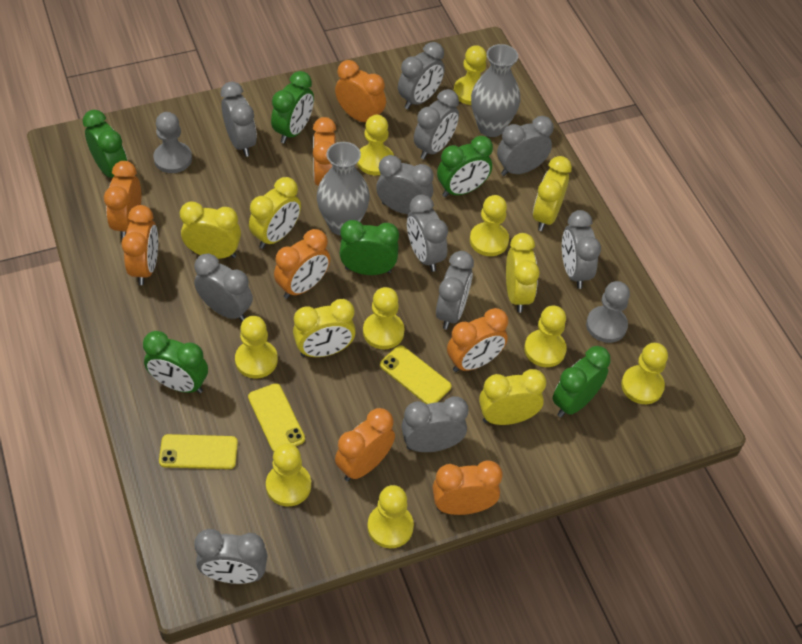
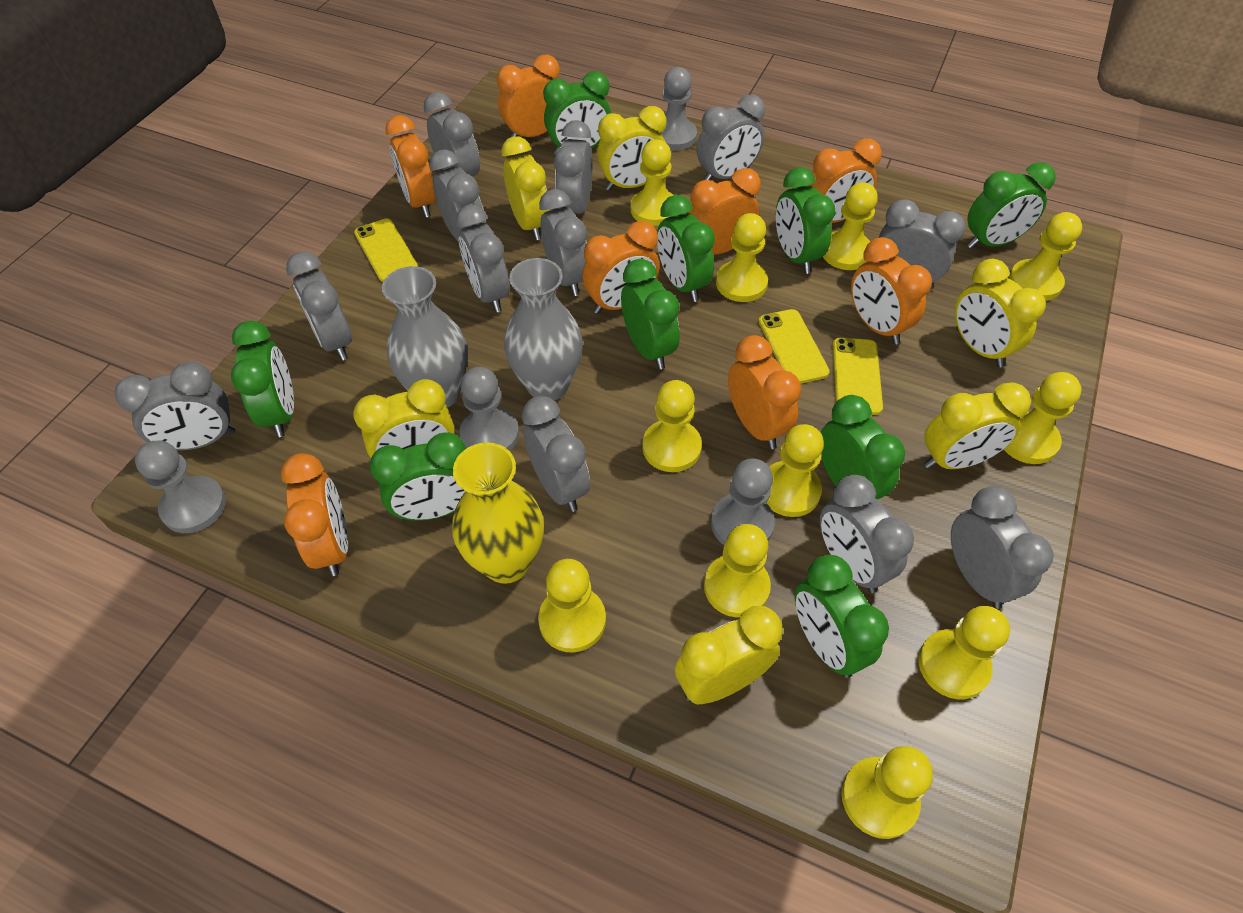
green clock: [83,110,127,178] [143,331,208,393] [271,71,314,144] [340,220,399,275] [437,136,493,197] [553,346,611,417] = 6 -> [231,321,294,437] [370,432,466,521] [543,71,611,155] [621,259,680,369] [657,195,715,302] [776,167,835,274] [795,555,889,678] [820,395,905,500] [967,162,1056,249] = 9
grey clock: [194,253,253,322] [194,529,268,584] [221,82,257,157] [376,155,434,214] [398,42,445,109] [401,397,468,452] [407,195,448,272] [414,89,459,160] [436,251,474,330] [497,116,553,176] [562,210,601,289] = 11 -> [115,362,235,450] [286,251,352,360] [424,92,480,177] [429,149,486,242] [456,205,510,313] [522,396,590,512] [539,189,587,296] [554,120,593,215] [697,94,765,180] [820,475,914,593] [879,199,965,289] [951,486,1054,609] = 12
grey pawn: [153,112,192,173] [586,281,630,343] = 2 -> [135,441,226,533] [460,367,519,451] [661,67,697,150] [711,458,775,546] = 4
yellow pawn: [235,316,278,378] [266,443,311,506] [357,115,394,175] [363,287,405,349] [367,485,414,548] [454,45,487,105] [470,195,509,256] [524,306,567,367] [621,343,668,404] = 9 -> [538,559,606,652] [630,139,673,226] [642,380,702,472] [704,524,771,617] [716,213,768,302] [766,424,824,517] [823,182,878,270] [841,746,933,839] [918,606,1010,699] [1004,372,1082,464] [1009,212,1082,301] = 11
yellow vase: none = 0 -> [452,442,544,584] = 1

